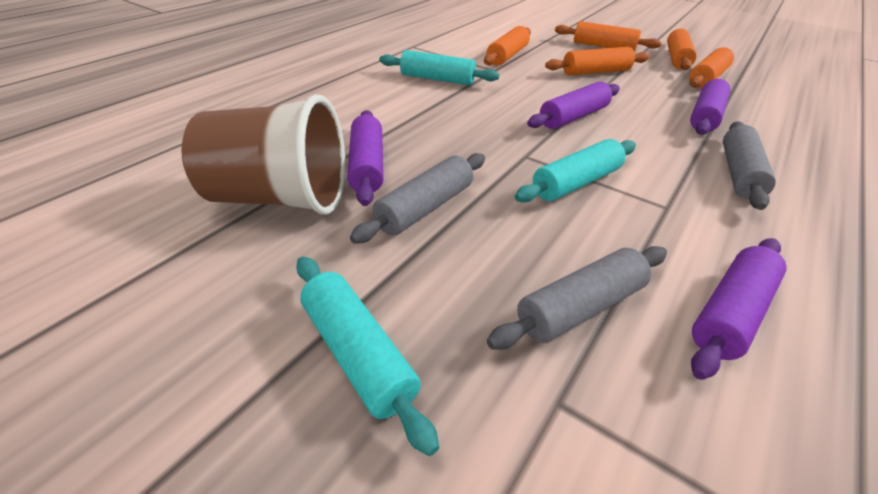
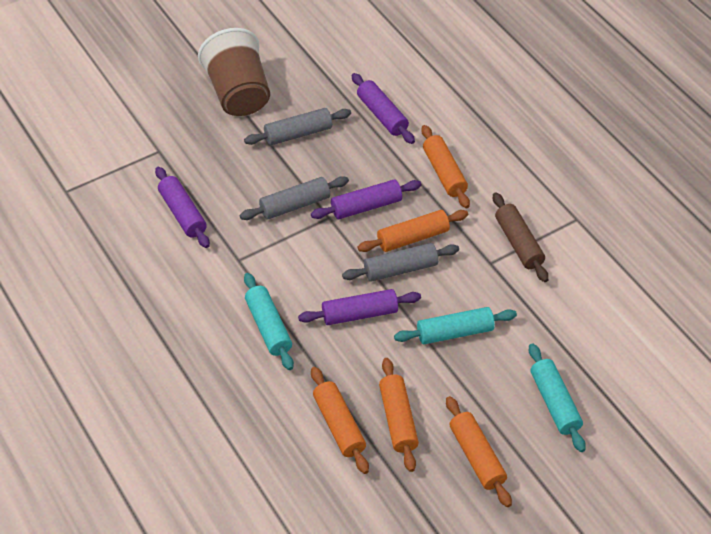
brown rolling pin: none = 0 -> [493,192,549,282] = 1

